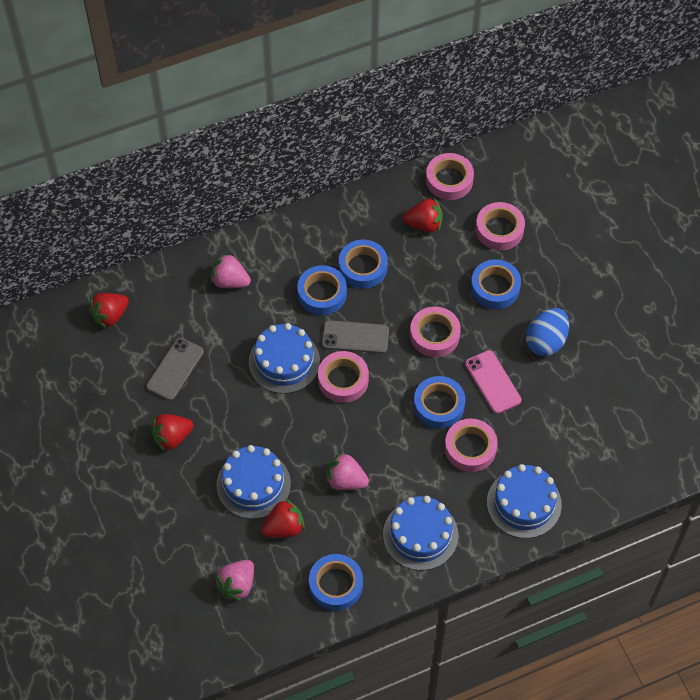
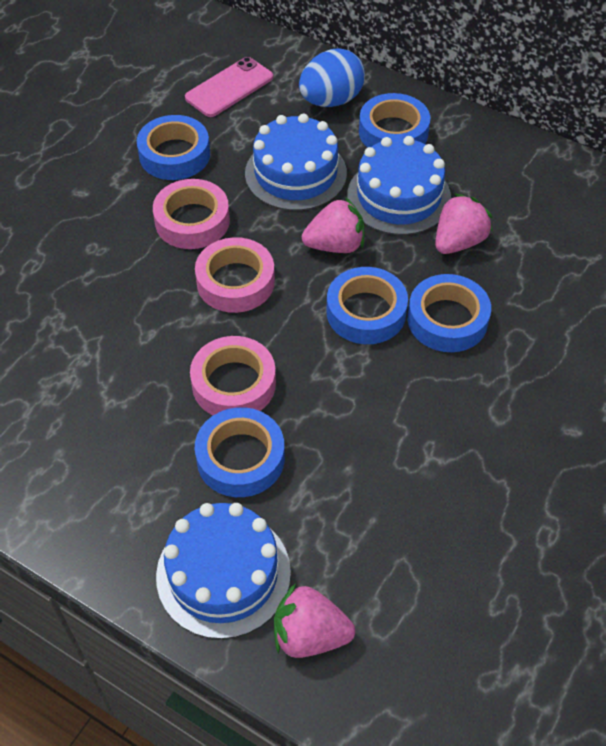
blue cake: [217,445,291,519] [249,323,320,394] [383,496,458,570] [487,464,562,538] = 4 -> [156,503,291,639] [245,114,347,211] [347,136,451,235] = 3
grey phone: [146,338,204,401] [322,320,389,353] = 2 -> none = 0
pink tape: [318,351,369,403] [410,307,461,357] [426,153,474,200] [445,419,498,472] [476,202,525,250] = 5 -> [153,179,230,249] [190,336,276,415] [195,237,275,313] = 3
red strawberry: [89,293,129,329] [151,414,193,452] [261,499,305,538] [403,198,443,232] = 4 -> none = 0

